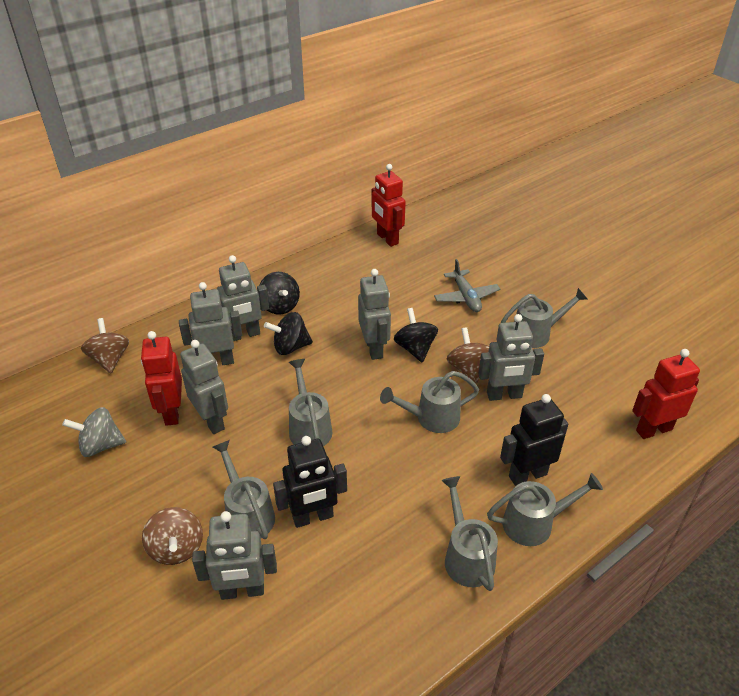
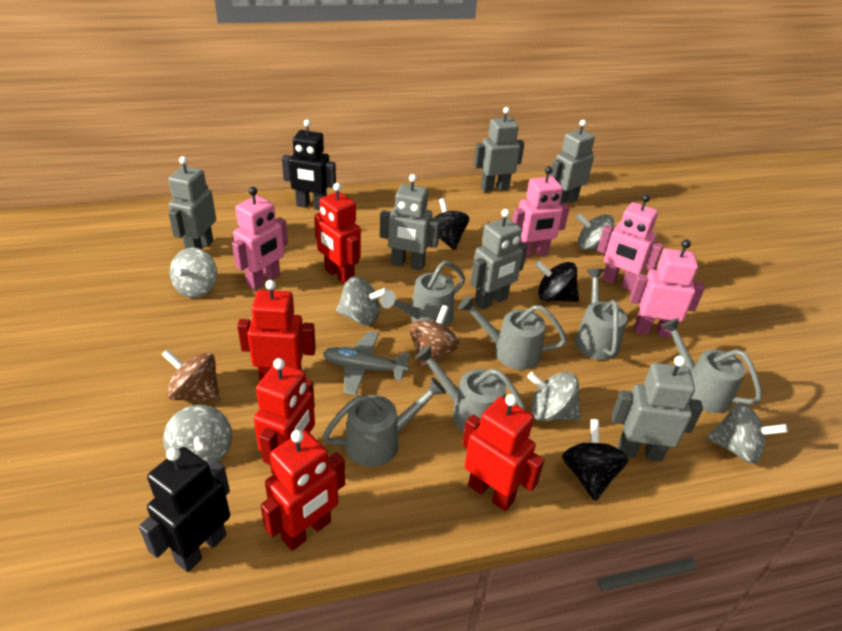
brown spinning top: [81,318,129,374] [142,507,203,565] [447,327,489,384] = 3 -> [161,349,220,403] [409,305,460,368] = 2
grey spinning top: [62,407,126,457] = 1 -> [163,405,232,465] [170,248,217,298] [336,276,388,326] [527,372,581,422] [576,213,614,250] [706,402,788,464] = 6
pink robot: none = 0 -> [232,187,288,290] [512,166,570,258] [597,194,664,291] [630,240,705,338] = 4
red robot: [141,331,182,426] [371,164,406,247] [632,349,700,439] = 3 -> [237,280,316,381] [254,358,315,474] [261,430,345,551] [314,183,361,285] [462,394,545,511] = 5

